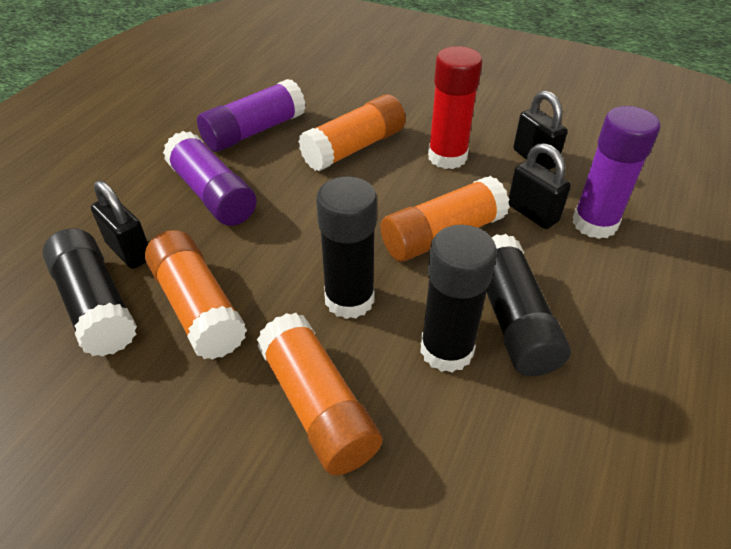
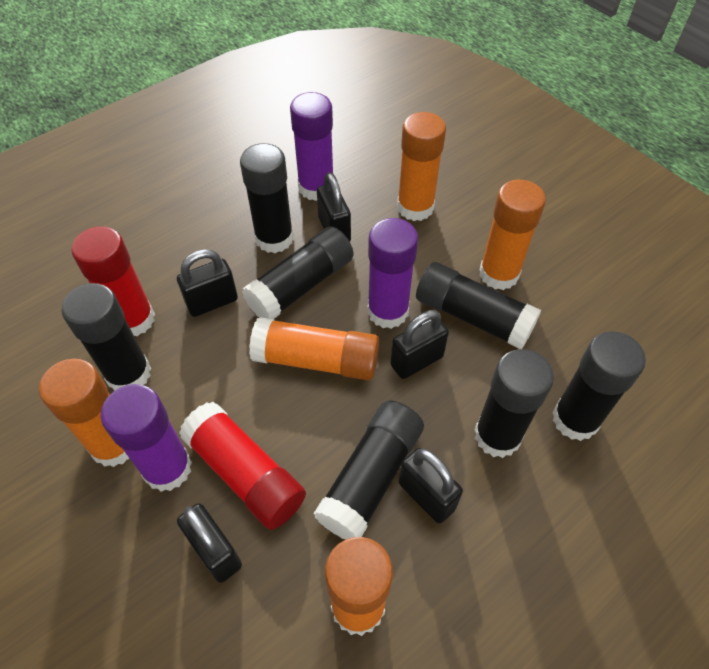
black glue stick: [43,228,137,357] [316,176,377,319] [420,225,497,373] [486,234,571,376] = 4 -> [61,283,151,391] [240,143,294,253] [242,227,353,319] [313,400,424,540] [416,262,541,349] [475,349,554,458] [552,331,646,441] = 7
black padlock: [91,180,148,269] [509,143,571,229] [513,90,567,170] = 3 -> [177,249,238,317] [177,503,242,583] [317,172,351,242] [390,310,449,379] [399,448,463,523] = 5
orange glue stick: [145,230,247,360] [257,313,382,475] [298,94,405,171] [380,176,510,262] = 4 -> [39,359,130,467] [249,317,379,380] [325,537,393,636] [397,112,446,221] [479,180,546,290] = 5
red glue stick: [428,46,482,169] = 1 -> [71,226,155,336] [179,402,306,530] = 2

